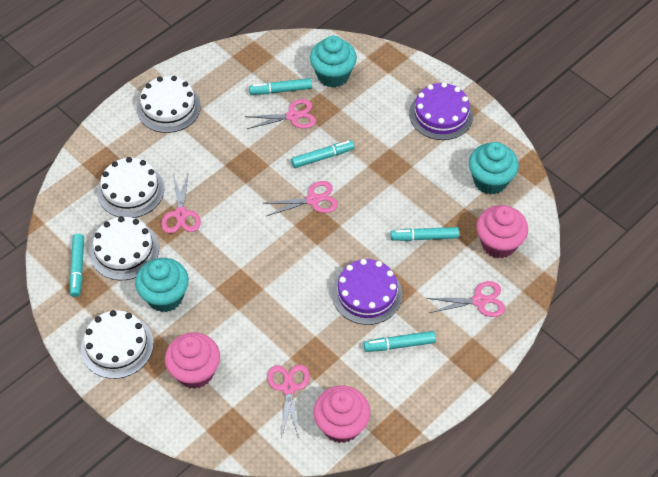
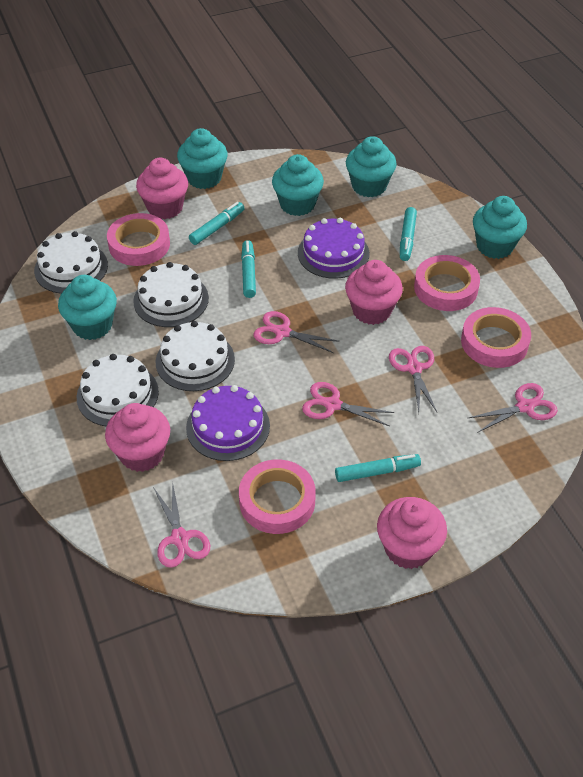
pink cupcake: [165,332,220,389] [314,386,370,443] [476,205,528,258] = 3 -> [105,403,170,472] [136,158,188,219] [345,260,403,325] [377,497,447,569] = 4
pink tape: none = 0 -> [107,213,170,266] [239,459,316,534] [414,255,480,311] [461,307,531,368] = 4
turquoise cupcake: [135,258,189,312] [310,36,357,88] [469,142,519,195] = 3 -> [58,275,117,340] [177,128,228,189] [272,154,324,216] [346,136,397,197] [473,196,527,259] = 5
turquoise marker: [69,234,84,297] [249,78,312,95] [291,140,355,168] [364,331,436,352] [390,227,459,241] = 5 -> [189,202,245,245] [241,240,256,298] [335,454,421,482] [400,207,417,261] = 4

